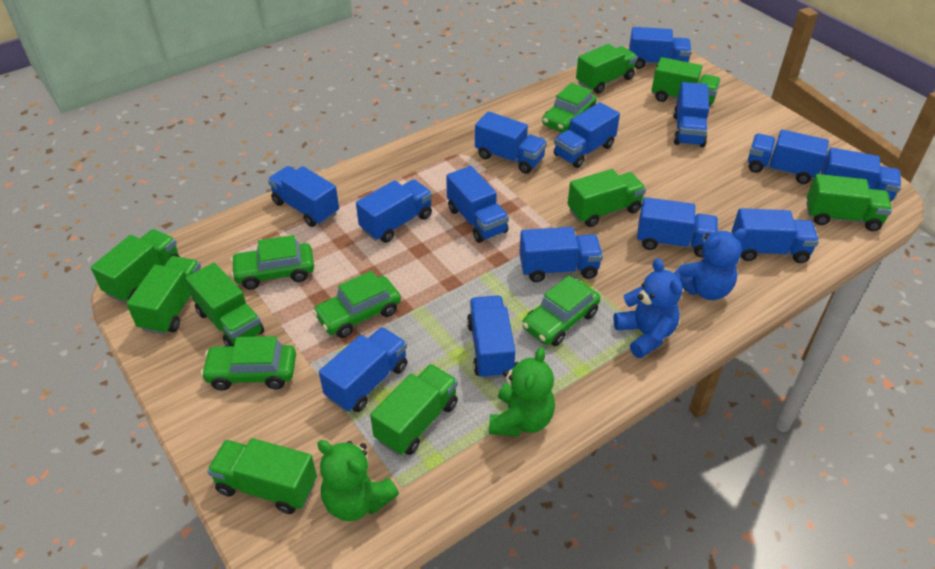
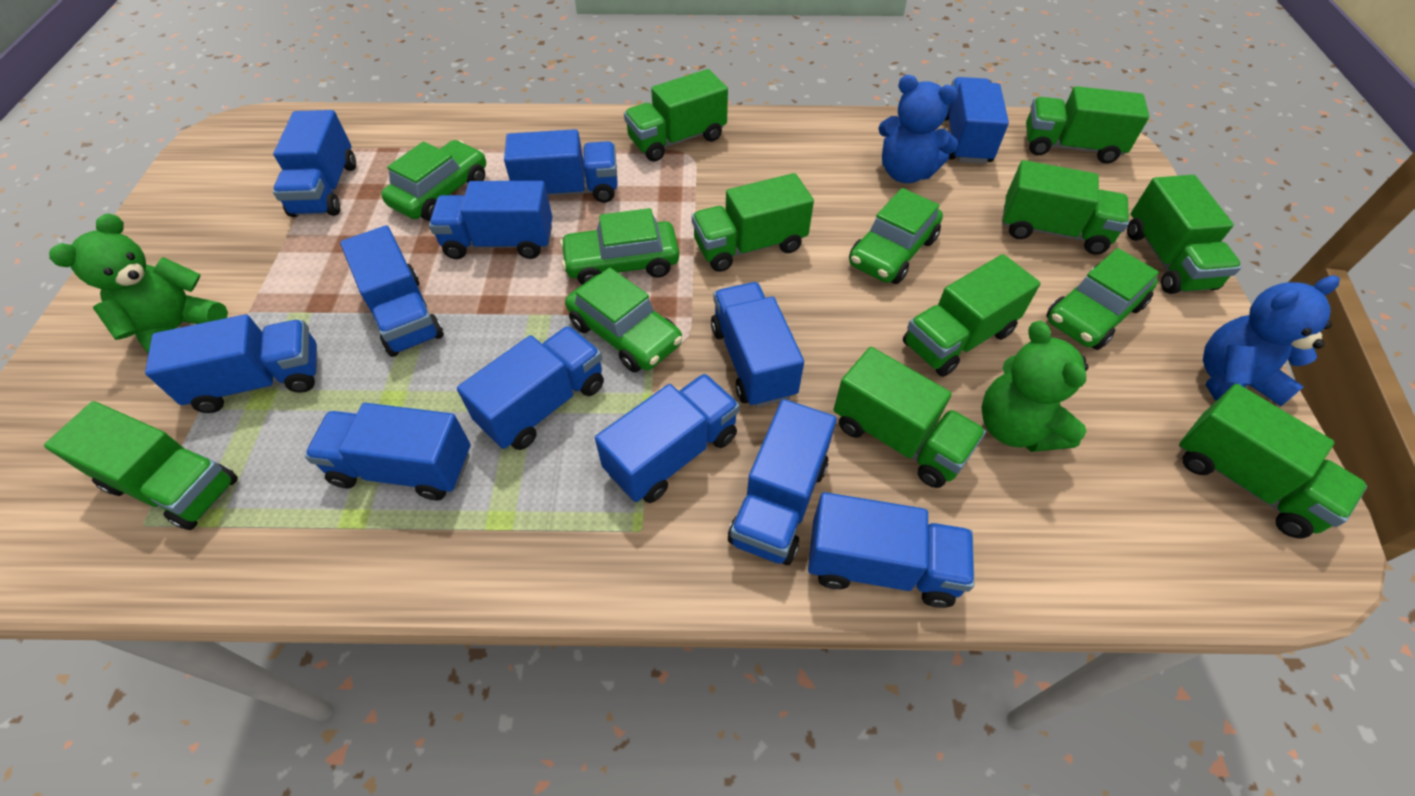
blue truck: [268,166,339,227] [319,327,408,412] [356,179,432,243] [446,166,509,243] [467,295,515,379] [475,111,547,174] [519,227,603,282] [554,102,620,168] [629,27,692,69] [637,197,718,257] [673,82,709,147] [732,208,819,263] [748,130,829,184] [821,147,901,202] = 14 -> [145,314,317,413] [273,110,356,217] [305,403,471,500] [340,225,444,357] [429,181,552,259] [457,326,604,450] [504,129,618,203] [595,374,740,503] [711,282,804,408] [728,399,836,565] [808,492,975,608] [945,77,1009,164] = 12

